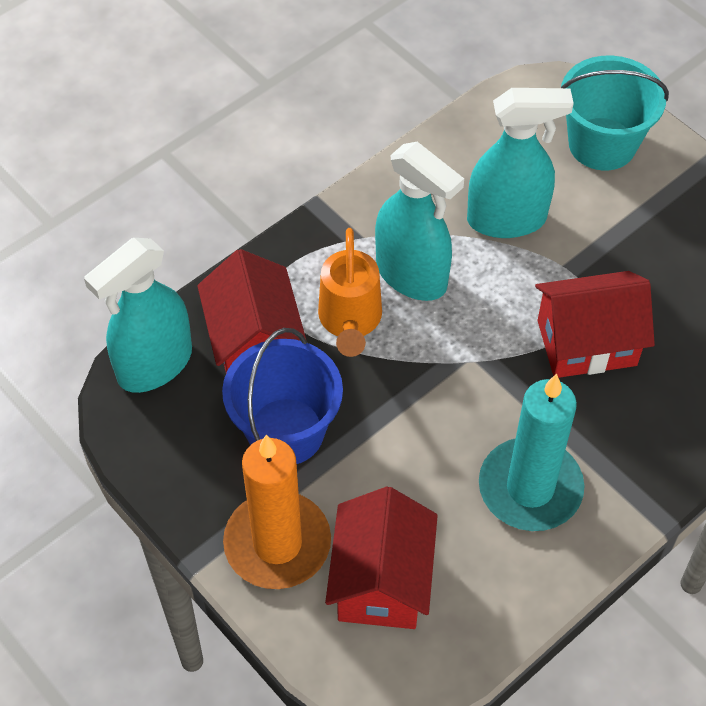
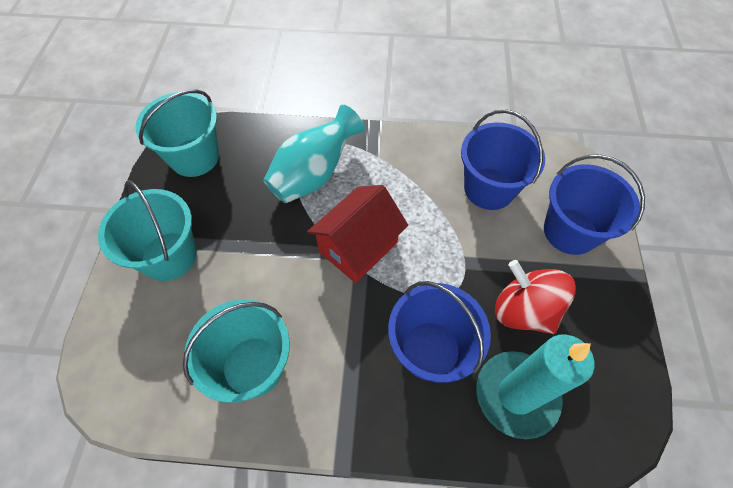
blue bucket: [222,328,343,464] = 1 -> [388,281,491,383] [461,109,545,210] [544,154,645,255] = 3
orange candle: [223,435,331,589] = 1 -> none = 0
orange watering can: [318,228,382,357] = 1 -> none = 0
red house: [197,249,306,373] [325,487,438,629] [535,271,655,378] = 3 -> [307,185,408,283] = 1
red spinning top: none = 0 -> [495,260,576,334] = 1
turquoise bucket: [561,56,669,171] = 1 -> [98,180,197,281] [136,90,219,177] [183,299,290,403] = 3
turquoise spray bottle: [84,238,192,393] [375,142,464,301] [467,88,574,238] = 3 -> none = 0
turquoise vase: none = 0 -> [263,104,365,203] = 1

